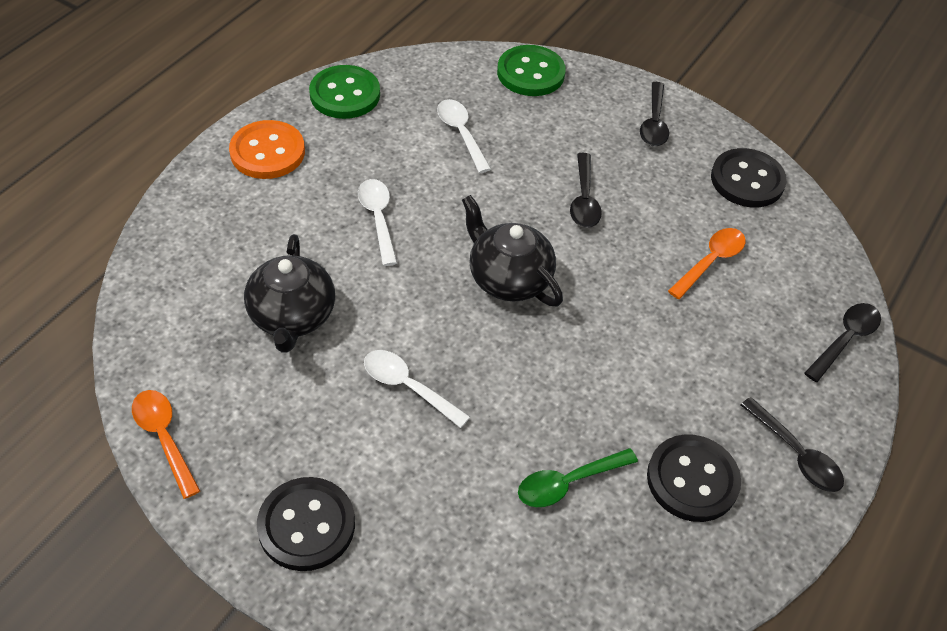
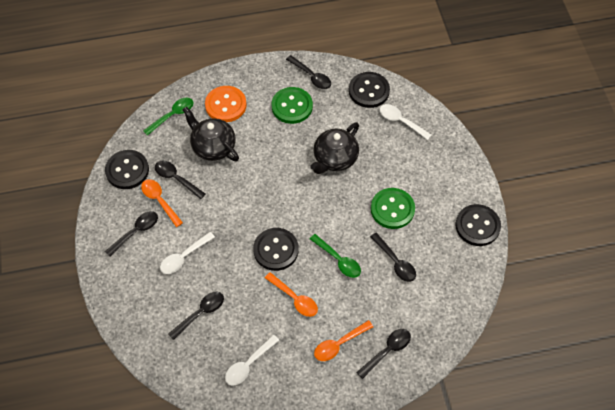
black button: [257,477,355,571] [647,434,741,522] [711,148,787,207] = 3 -> [105,150,149,189] [253,228,299,271] [349,72,390,108] [455,204,501,246] = 4
black spoon: [570,153,602,228] [640,82,669,146] [740,397,844,492] [804,303,881,382] = 4 -> [105,211,158,257] [155,161,206,199] [168,292,224,340] [286,55,331,89] [356,329,411,379] [370,233,416,282] = 6
green spoon: [518,448,638,507] = 1 -> [143,98,193,136] [310,234,361,278] = 2
orange spoon: [132,390,200,499] [668,228,746,299] = 2 -> [141,179,183,227] [265,272,318,317] [314,320,373,361] = 3

